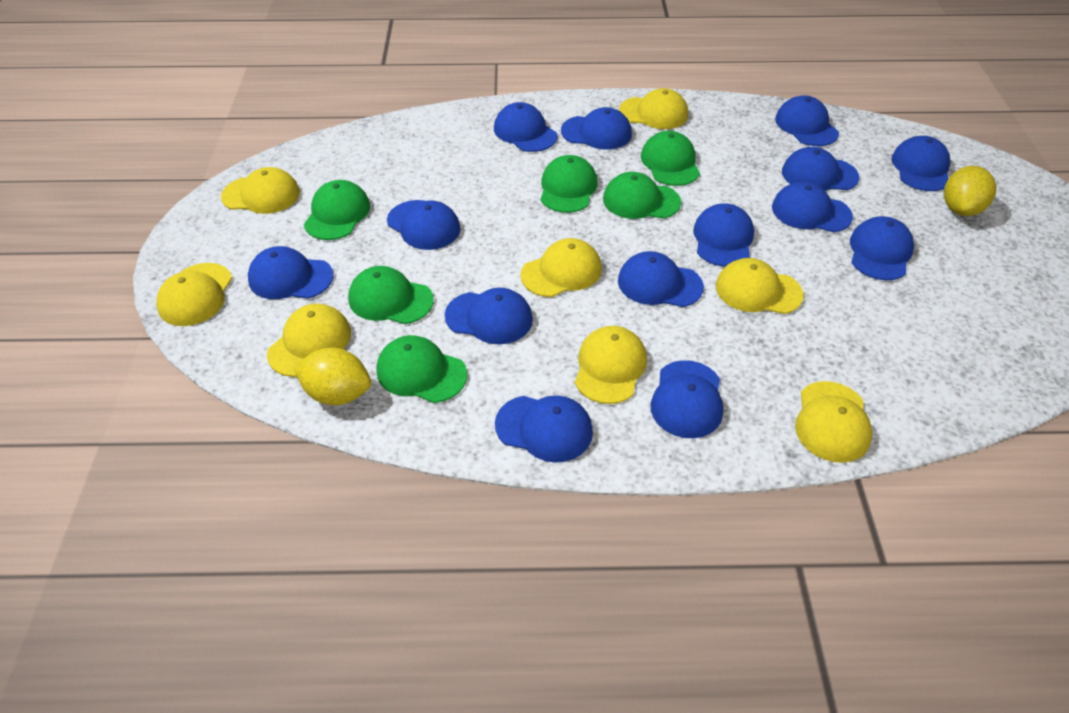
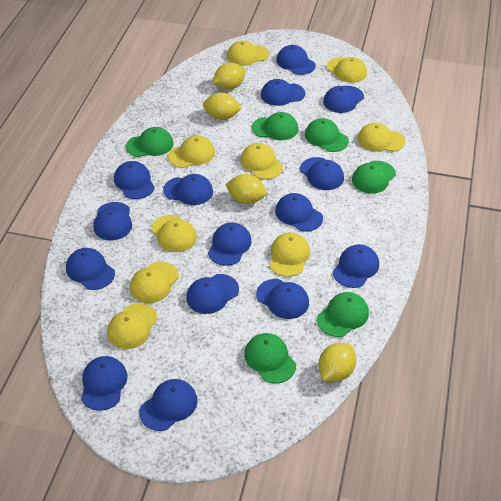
blue cap: [248,246,334,299] [387,200,461,250] [445,288,533,344] [494,102,557,152] [495,396,593,463] [561,107,632,150] [618,251,704,307] [650,360,723,438] [693,203,754,267] [772,182,853,232] [775,95,839,146] [782,147,859,191] [850,216,914,280] [892,136,950,191] = 14 -> [66,248,115,290] [81,356,127,411] [93,202,132,240] [114,161,155,199] [139,379,198,431] [163,174,213,205] [186,274,239,314] [208,222,252,266] [256,279,309,319] [261,79,305,106] [275,193,323,232] [276,45,316,75] [300,157,344,190] [323,86,364,113] [333,244,379,288] = 15
yellow cap: [156,263,232,326] [221,167,300,214] [267,304,351,377] [521,238,602,297] [575,326,647,404] [619,88,688,129] [716,258,804,314] [795,381,872,463] = 8 -> [107,303,158,349] [130,261,179,303] [151,215,197,252] [168,136,215,168] [227,41,269,66] [240,143,283,179] [269,232,310,277] [327,57,367,83] [358,123,405,152] = 9
yellow lemon: [294,347,371,405] [944,166,996,216] = 2 -> [203,92,242,120] [213,63,245,90] [225,174,267,204] [319,343,356,382] = 4

